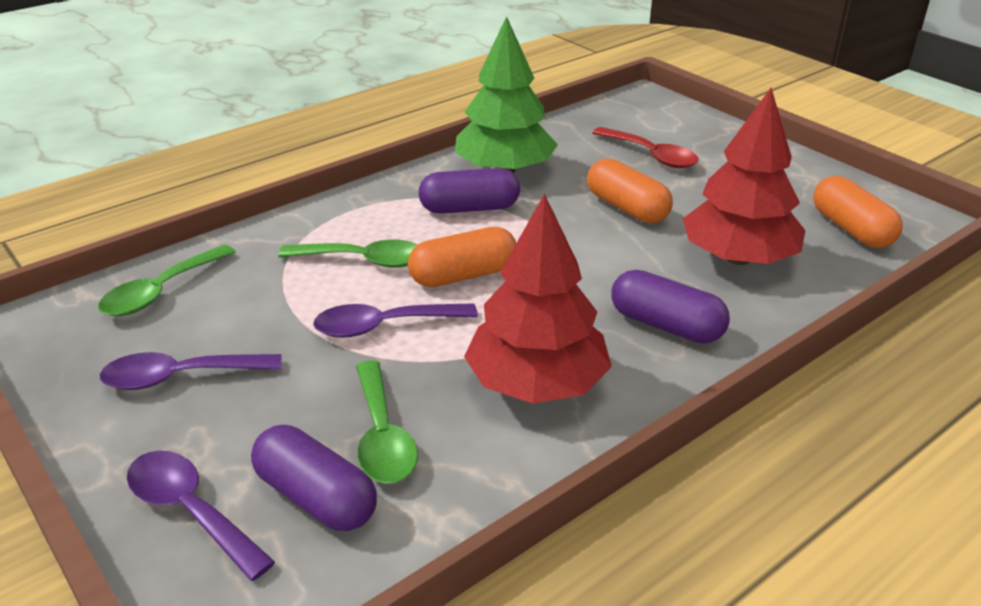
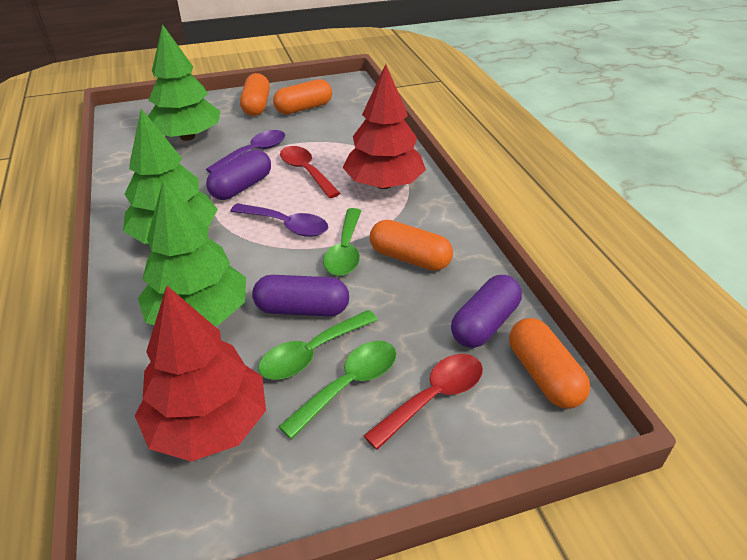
green tree: [455,16,558,173] = 1 -> [123,109,218,244] [138,180,246,326] [148,24,221,141] = 3
orange capsule: [408,227,516,287] [587,158,673,223] [813,176,903,248] = 3 -> [240,73,270,116] [273,79,332,115] [370,220,453,271] [509,318,590,409] = 4
purple spoon: [100,352,282,390] [127,451,275,581] [313,303,478,338] = 3 -> [206,130,285,173] [230,203,328,237] = 2
red spoon: [592,127,698,168] = 1 -> [280,146,341,198] [364,354,483,450] = 2

